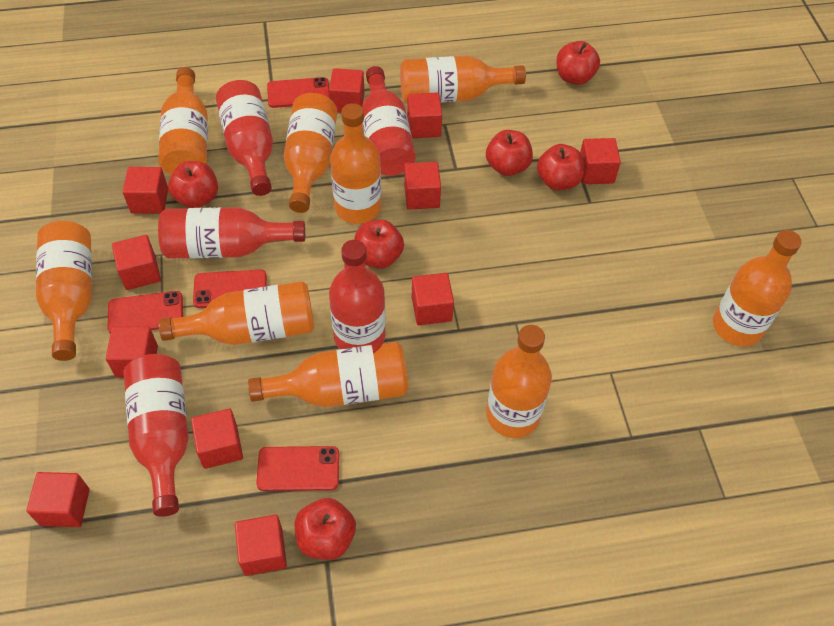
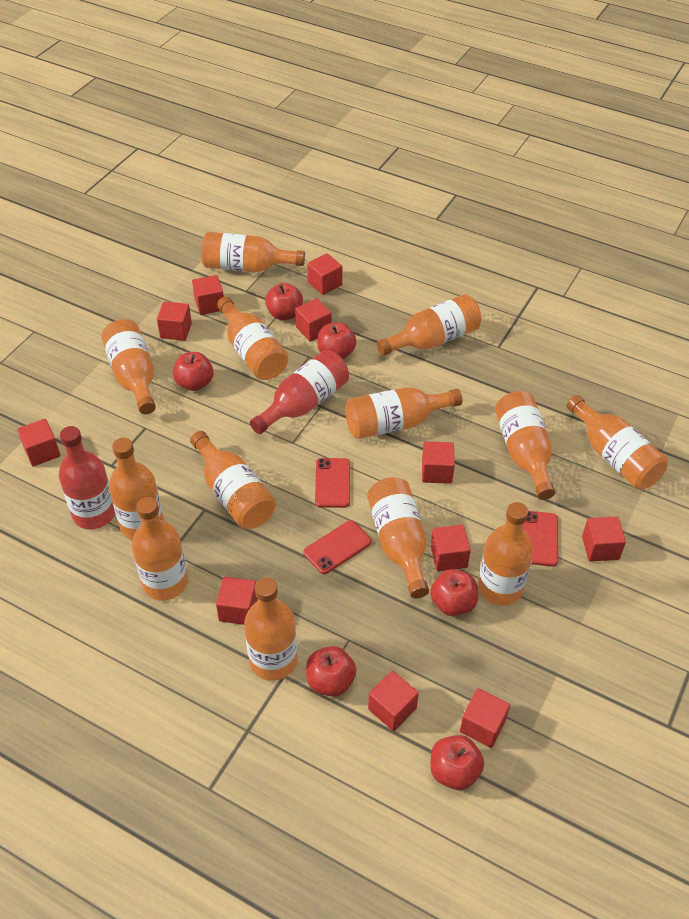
orange bottle: [36,221,92,361] [158,67,208,175] [158,281,314,345] [248,342,408,407] [284,93,337,213] [330,103,381,224] [400,56,526,104] [486,325,552,438] [713,230,802,346] = 9 -> [102,319,156,414] [109,438,164,540] [132,497,188,600] [190,431,276,529] [201,232,305,272] [217,297,288,380] [244,578,297,681] [345,387,462,439] [367,477,429,598] [377,294,481,356] [478,502,534,606] [495,391,555,500] [567,395,668,489] = 13
red bottle: [124,354,189,517] [158,207,305,259] [216,80,273,196] [329,240,386,349] [362,66,416,176] = 5 -> [59,426,115,529] [250,350,349,434] = 2
red phone: [108,291,183,334] [193,269,267,308] [256,446,340,491] [267,77,330,108] = 4 -> [304,520,372,574] [315,458,350,508] [523,511,558,567] = 3

